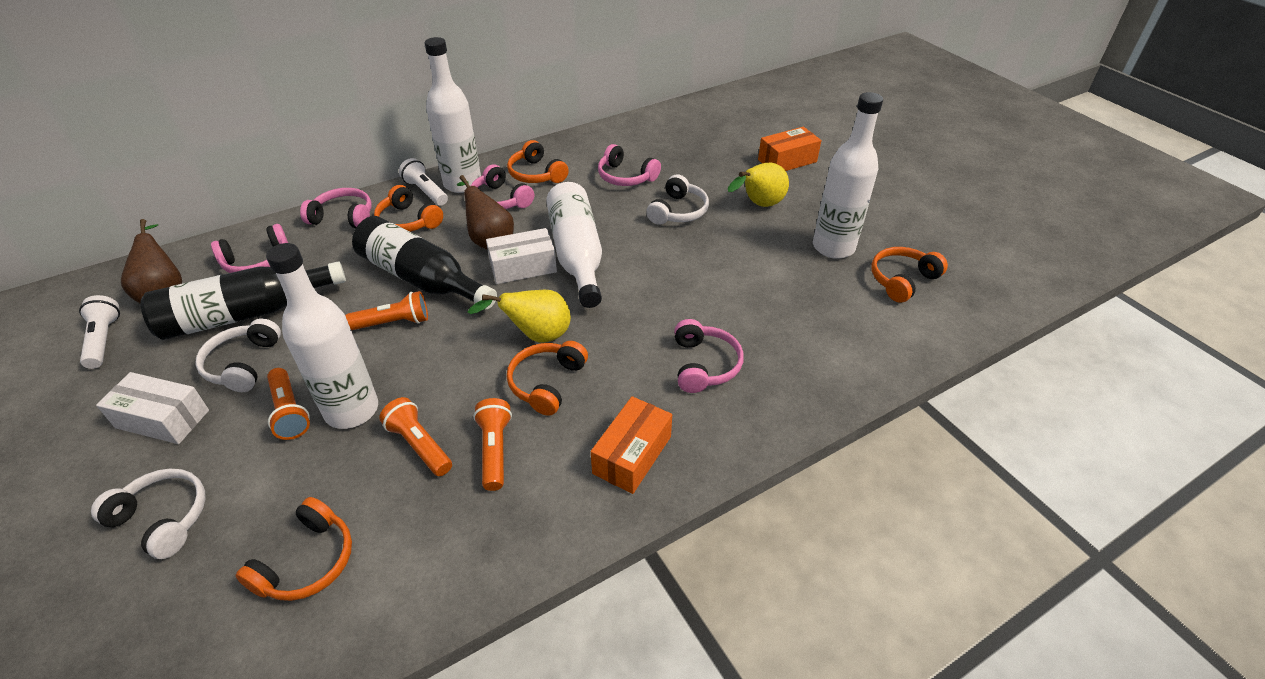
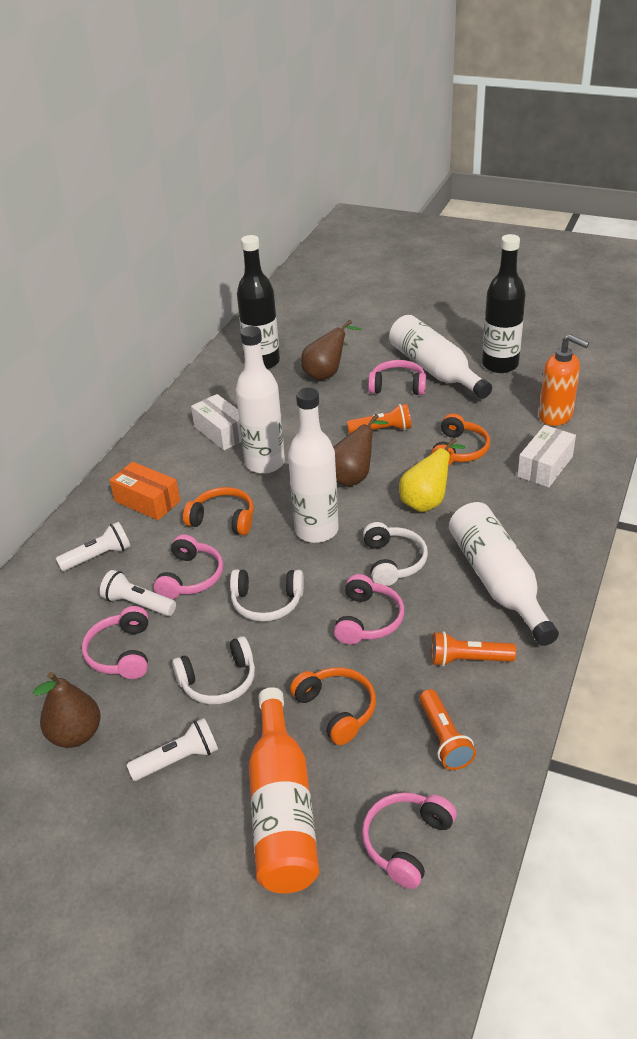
brown pear: [121,219,182,303] [457,175,514,250] = 2 -> [33,672,101,748] [301,320,362,381] [333,414,388,487] = 3
orange bottle: none = 0 -> [249,687,319,893] = 1
orange box: [591,396,672,494] [758,127,821,171] = 2 -> [109,462,180,520] = 1
orange flashlight: [267,368,310,440] [345,291,428,330] [379,397,452,476] [473,398,512,491] = 4 -> [347,404,411,434] [419,689,476,770] [432,631,516,667] = 3
orange headphones: [235,497,352,601] [374,185,443,232] [507,140,569,183] [507,341,588,416] [871,247,948,303] = 5 -> [183,487,254,535] [290,667,376,745] [431,414,490,466] = 3
orange soap dispenser: none = 0 -> [539,334,589,426] = 1
white flashlight: [79,295,120,369] [399,158,448,206] = 2 -> [56,522,131,571] [100,570,176,616] [126,718,218,781] = 3
yellow pear: [468,290,571,343] [728,163,789,207] = 2 -> [399,438,466,512] = 1

